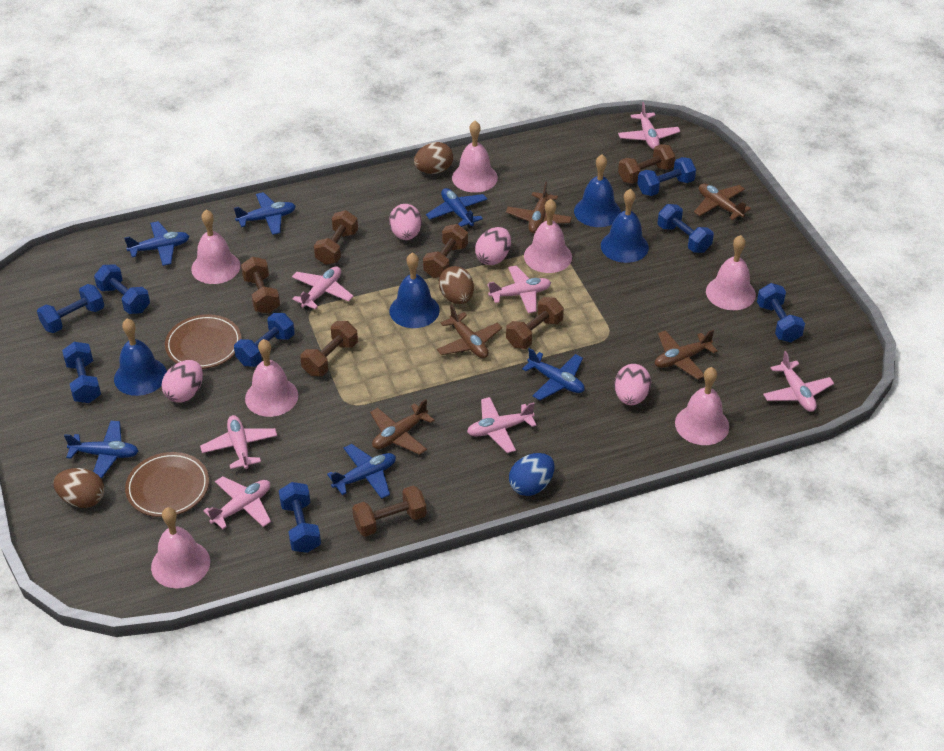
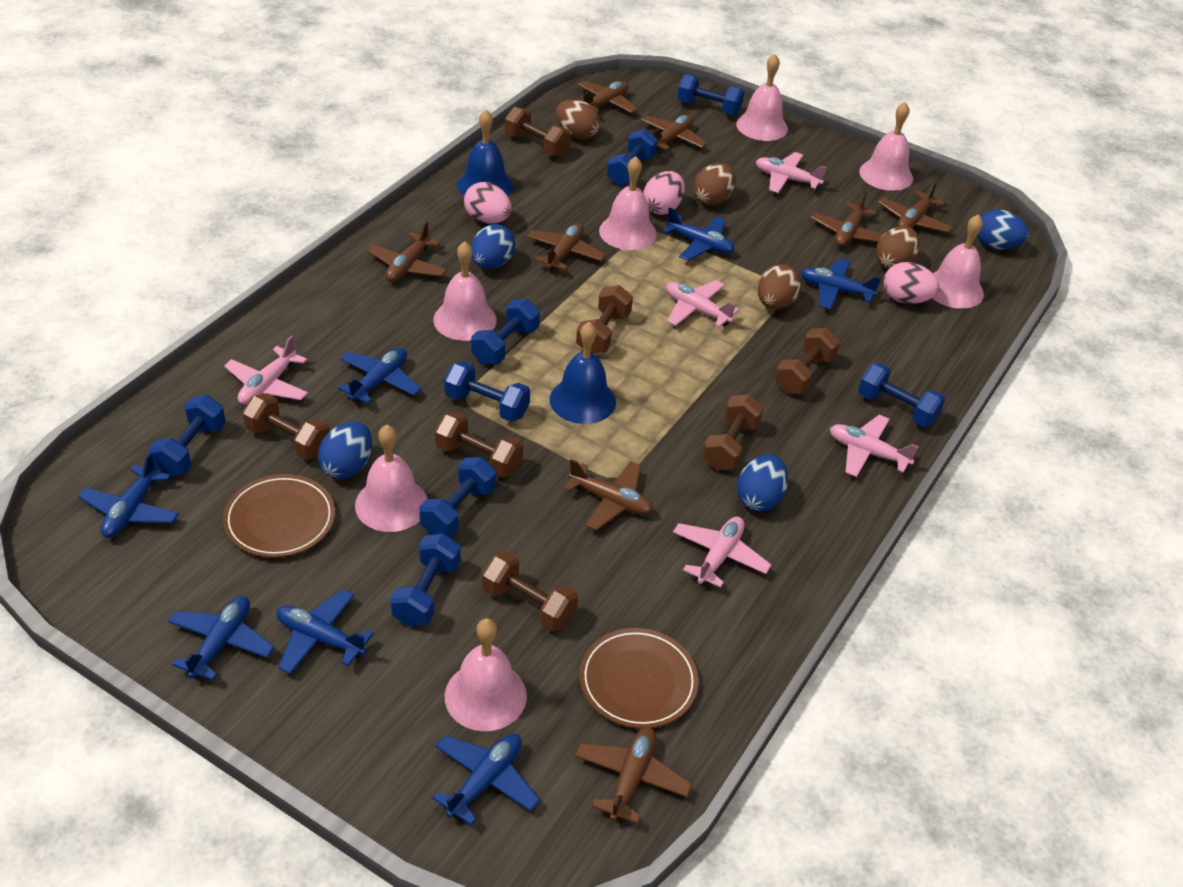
blue bell: [114,318,167,396] [389,253,440,328] [574,154,621,227] [601,189,649,263] = 4 -> [457,110,513,196] [550,322,616,424] = 2
blue egg: [509,453,555,496] = 1 -> [318,422,372,479] [471,224,515,269] [737,454,788,511] [977,209,1029,249] = 4
blue plane: [64,421,138,479] [124,221,189,266] [234,192,296,235] [327,444,396,499] [426,188,487,228] [522,348,585,400] = 6 -> [78,452,179,538] [168,596,275,680] [277,589,373,674] [338,348,421,404] [432,733,540,825] [662,207,735,261] [801,258,881,309] = 7
brown egg: [53,468,104,508] [414,142,453,174] [439,266,474,304] = 3 -> [555,100,600,139] [693,163,736,206] [758,264,801,309] [876,226,920,269] = 4
brown plane: [370,399,435,455] [437,305,502,358] [506,182,572,233] [655,330,718,379] [694,184,751,220] = 5 -> [367,221,447,282] [526,223,606,272] [564,459,654,531] [575,727,692,824] [577,81,637,113] [641,115,707,152] [811,191,883,247] [878,181,953,232] = 8
pink egg: [162,360,203,402] [389,204,422,240] [475,227,511,265] [615,364,651,405] = 4 -> [464,182,512,224] [643,171,685,215] [883,262,939,304] = 3
pink plane: [200,415,277,470] [203,476,271,530] [292,266,354,310] [467,397,536,453] [488,266,551,313] [618,102,680,149] [763,351,834,412] = 7 -> [224,335,308,405] [666,280,739,327] [673,516,771,588] [756,152,827,193] [830,415,919,477] = 5

